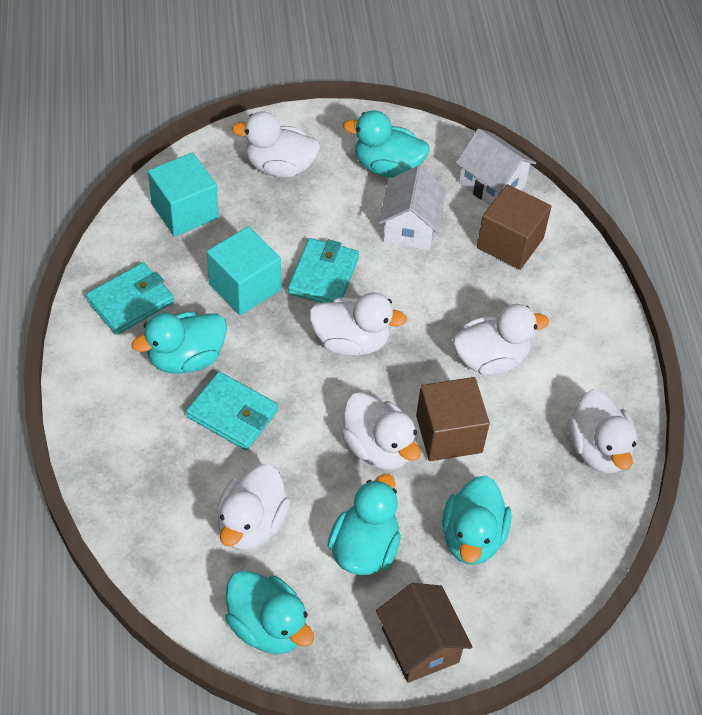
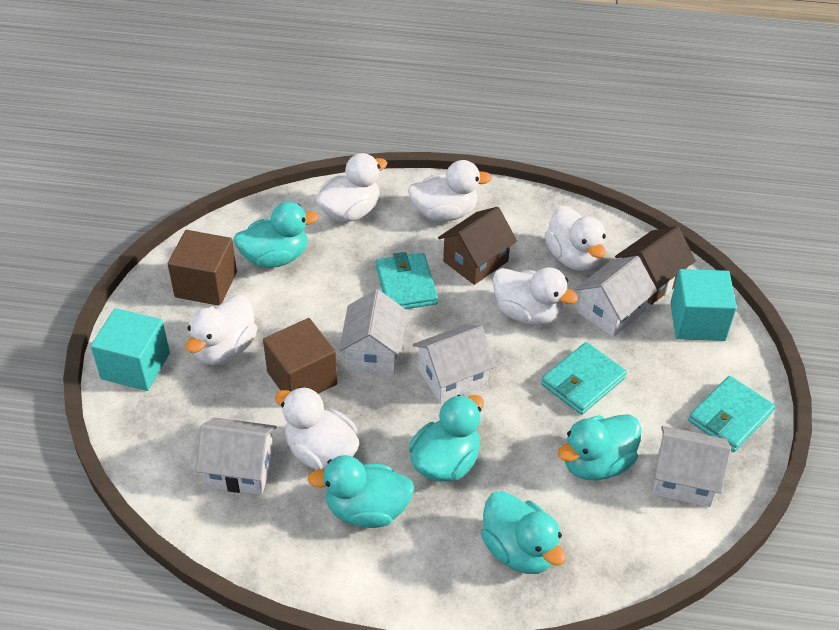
brown house: [376,583,472,683] = 1 -> [438,207,517,285] [615,226,696,305] = 2
white house: [379,165,446,250] [456,129,536,205] = 2 -> [196,417,277,495] [339,289,408,374] [413,324,496,403] [575,256,657,337] [653,426,731,507] = 5

